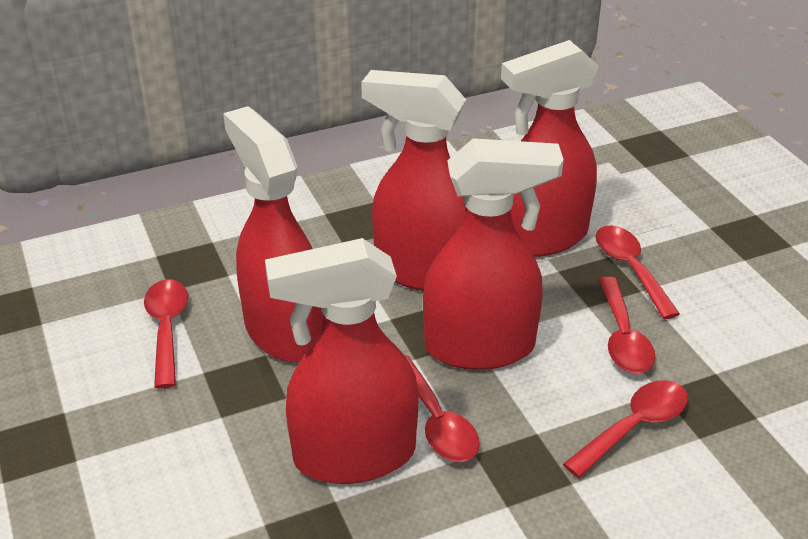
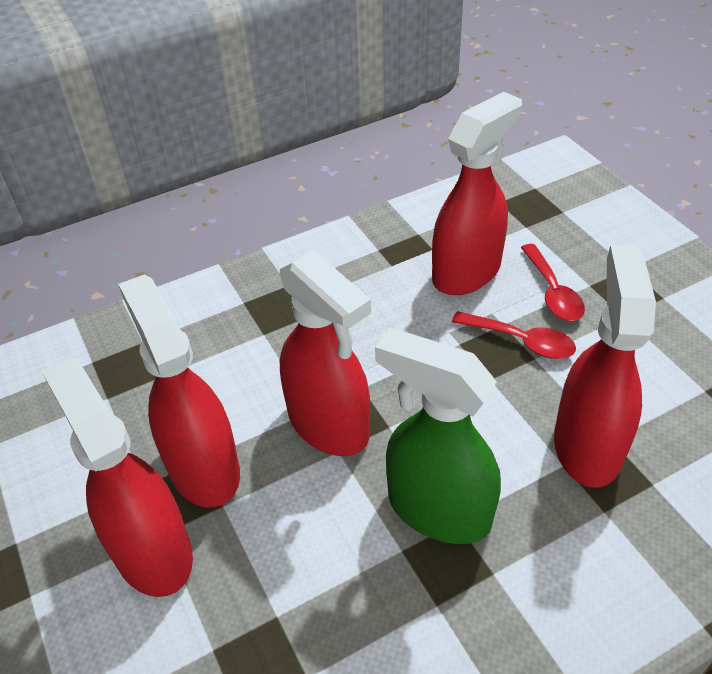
green spray bottle: none = 0 -> [375,328,501,544] = 1
red spoon: [144,279,188,389] [405,355,480,462] [563,380,688,478] [595,225,680,319] [598,277,656,373] = 5 -> [452,311,576,359] [521,244,585,321] = 2

